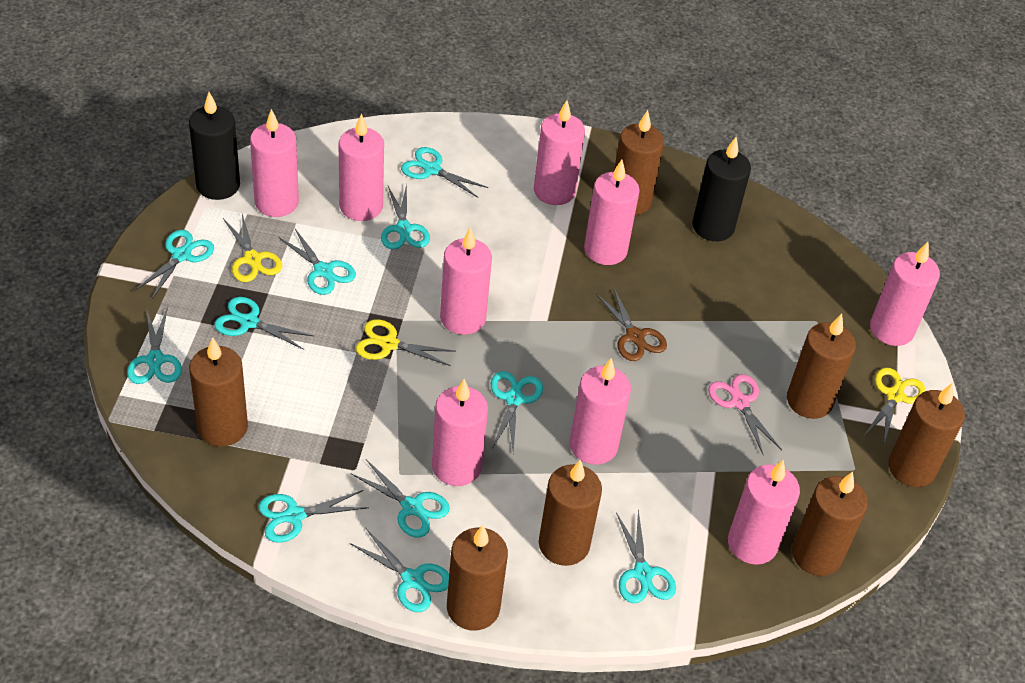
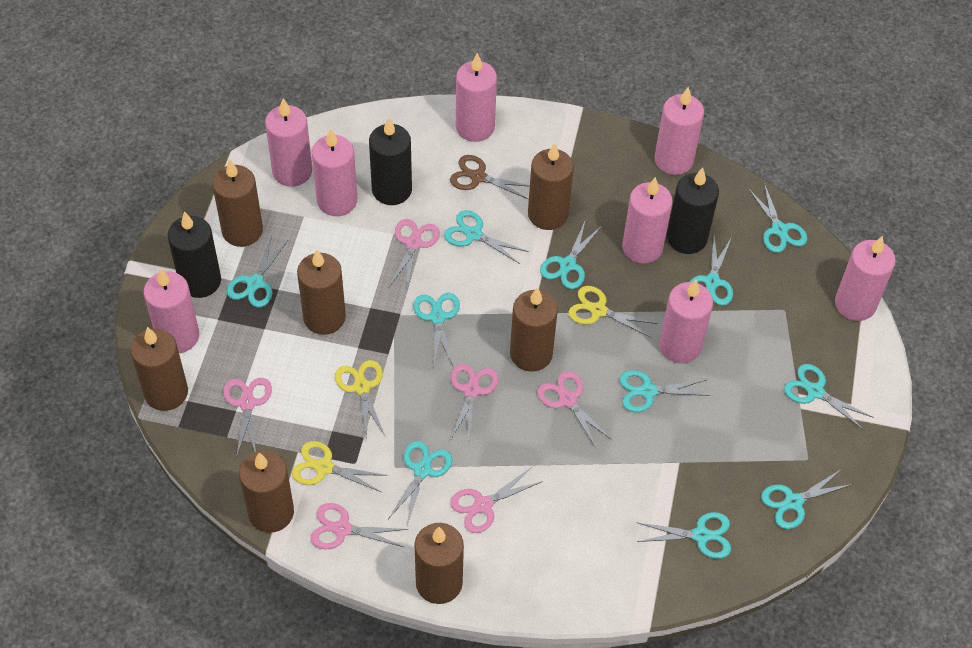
black candle: [189,92,240,200] [692,137,751,241] = 2 -> [168,211,221,298] [369,118,412,205] [667,168,719,254] = 3
pink candle: [250,109,299,217] [339,113,384,221] [432,379,488,486] [440,227,492,335] [534,100,585,205] [570,358,631,465] [584,160,640,265] [728,460,800,565] [870,242,940,346] = 9 -> [144,268,199,353] [265,98,312,187] [312,128,357,216] [456,53,497,142] [622,177,673,264] [654,87,704,175] [659,280,713,364] [835,236,896,321] = 8
pink scissors: [708,374,782,454] = 1 -> [223,378,272,458] [311,503,408,549] [389,219,440,290] [450,364,499,444] [450,467,543,533] [537,371,612,449] = 6

